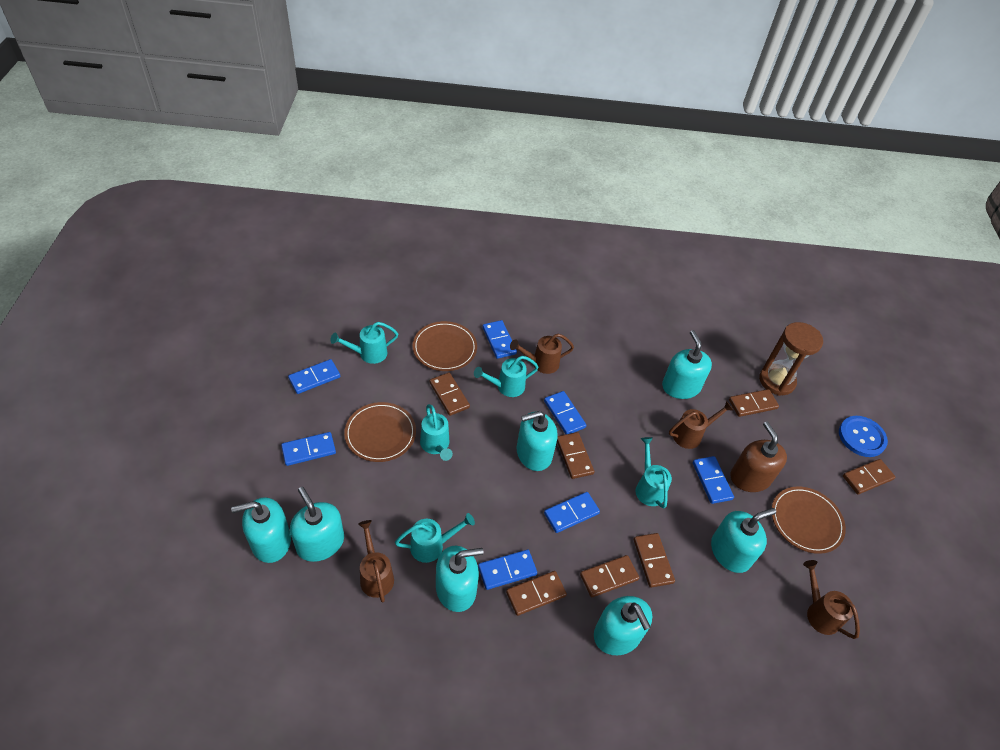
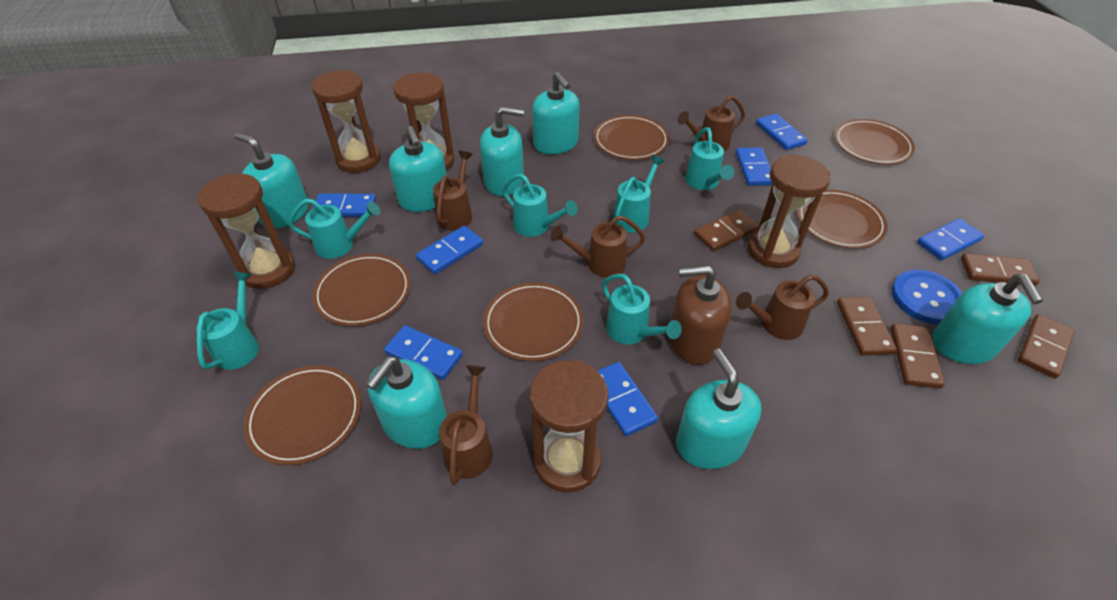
brown domino: [430,372,470,416] [506,571,567,616] [557,432,594,479] [580,555,639,597] [634,533,675,588] [729,389,779,417] [843,459,895,494] = 7 -> [694,210,759,251] [837,297,897,356] [890,324,945,389] [961,253,1040,286] [1018,314,1075,379] = 5
brown hourglass: [759,322,823,396] = 1 -> [198,173,295,289] [311,70,381,173] [393,73,455,171] [530,360,609,492] [747,155,831,268] = 5
brown plate: [344,402,416,462] [413,321,477,371] [772,486,846,554] = 3 -> [244,366,361,465] [312,254,411,326] [483,282,584,361] [594,115,670,160] [797,190,888,249] [834,119,915,165] = 6
brown watering can: [358,520,394,603] [510,333,574,374] [669,401,733,449] [803,560,860,639] = 4 -> [433,151,473,231] [439,365,493,485] [551,215,645,278] [678,95,745,151] [736,274,829,340] = 5
turquoise watering can: [330,322,398,364] [395,513,475,563] [420,404,453,461] [474,356,539,397] [636,437,672,509] = 5 -> [196,272,259,370] [288,198,380,259] [502,174,578,237] [602,274,682,344] [613,155,665,232] [685,127,735,190] = 6

